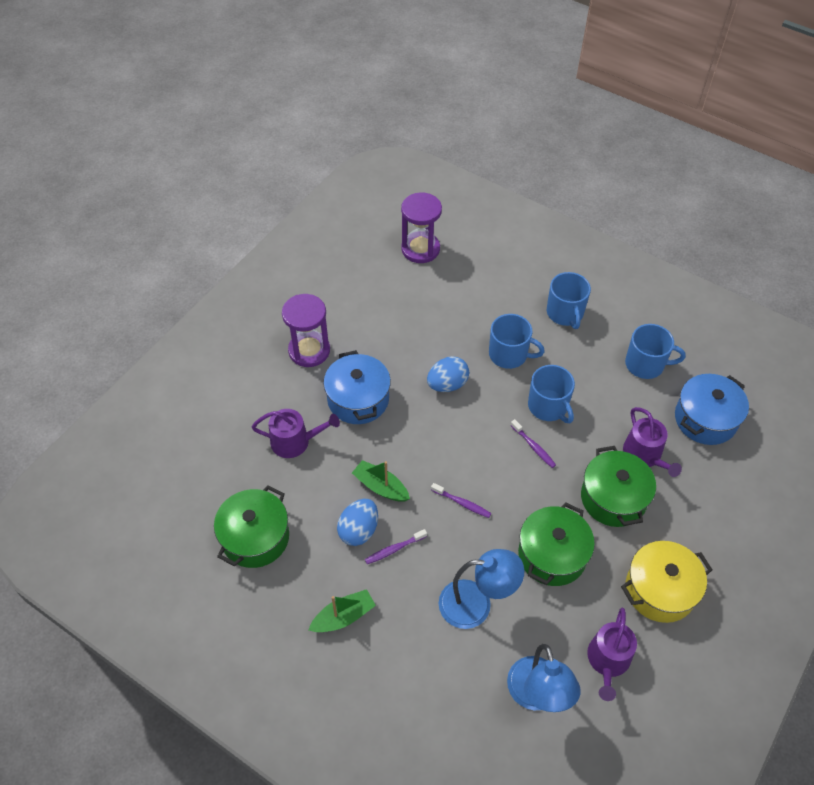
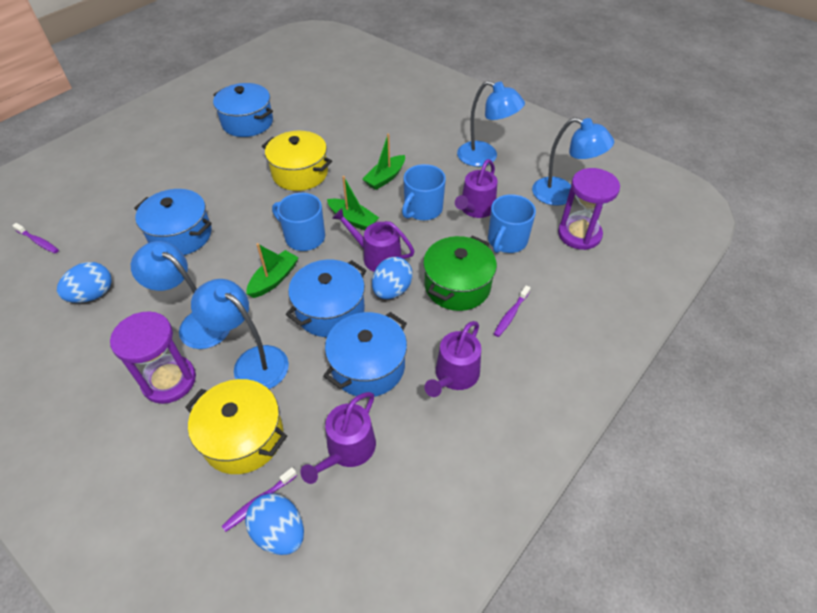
blue egg: [337,499,378,546] [427,356,469,392] = 2 -> [57,262,112,303] [245,493,304,555] [372,257,413,299] = 3
blue lamp: [439,549,524,629] [507,644,581,712] = 2 -> [131,241,230,349] [191,279,289,389] [457,81,525,167] [532,117,614,206] = 4
blue mug: [489,314,545,369] [528,365,575,423] [547,272,591,329] [625,324,685,379] = 4 -> [272,193,325,251] [402,164,446,220] [488,194,536,253] = 3
blue pot: [324,350,391,424] [675,374,749,445] = 2 -> [134,189,212,255] [213,83,273,137] [286,260,366,337] [323,312,407,397] = 4
green boat: [308,589,376,632] [352,460,410,502] = 2 -> [246,243,299,298] [327,176,379,230] [363,133,405,190] = 3
green pot: [214,485,289,568] [518,502,595,586] [581,446,656,527] = 3 -> [423,236,497,311] = 1
purple watering can: [252,409,340,458] [587,608,637,701] [623,407,682,477] = 3 -> [300,392,376,484] [332,208,414,272] [425,321,481,397] [455,159,498,218] = 4
yellow pot: [621,541,712,623] = 1 -> [185,379,287,474] [262,131,332,191] = 2

